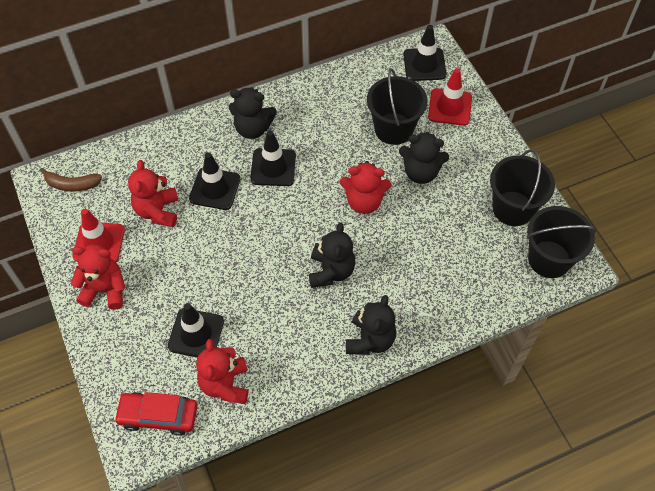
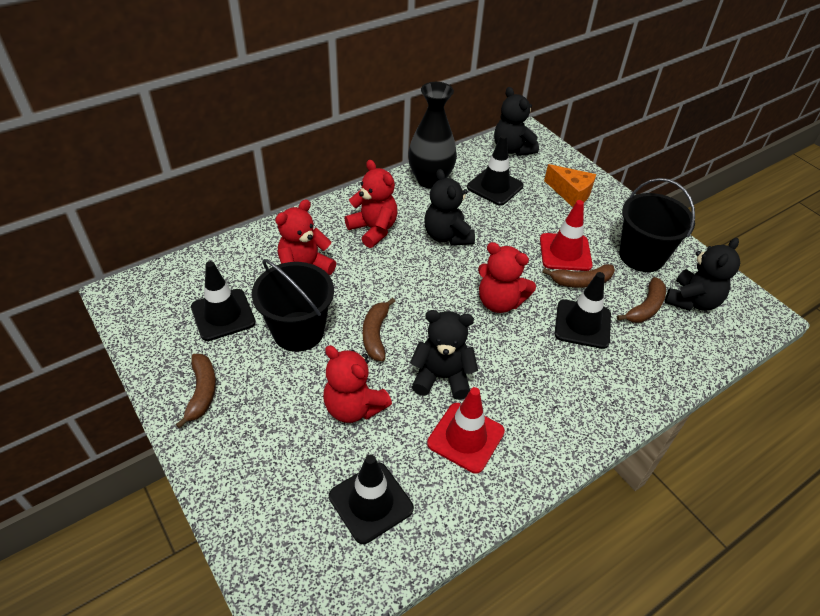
black bucket: [367,68,428,145] [490,149,555,226] [527,206,597,278] = 3 -> [252,259,334,352] [619,178,695,272] = 2
black vase: none = 0 -> [408,82,457,189] = 1
brown banana: [40,168,102,191] = 1 -> [176,354,216,429] [363,298,395,361] [542,264,615,288] [617,277,666,323] = 4
orange cheese: none = 0 -> [544,164,596,207] = 1
red car: [114,392,198,436] = 1 -> none = 0

